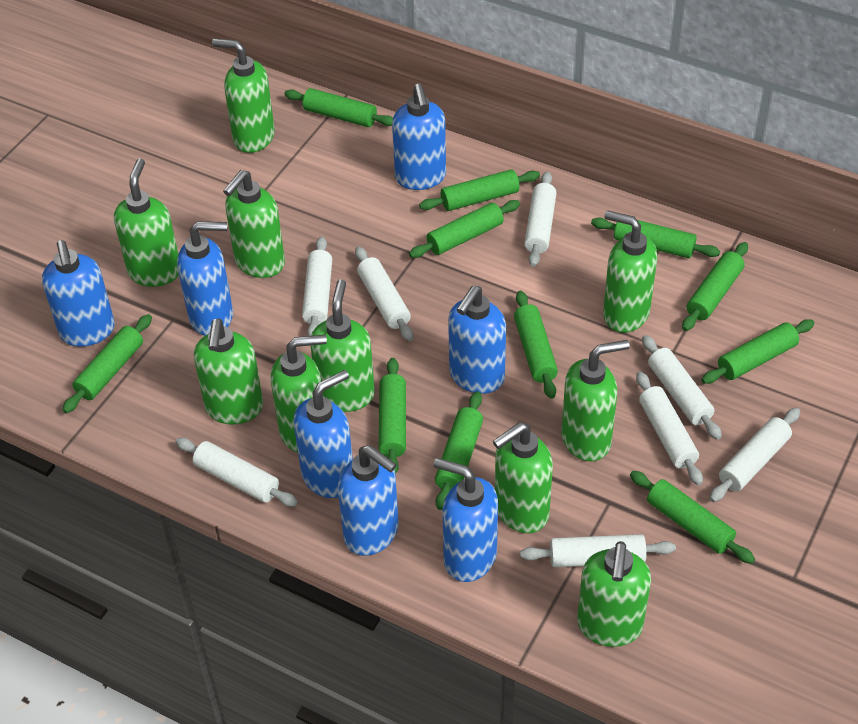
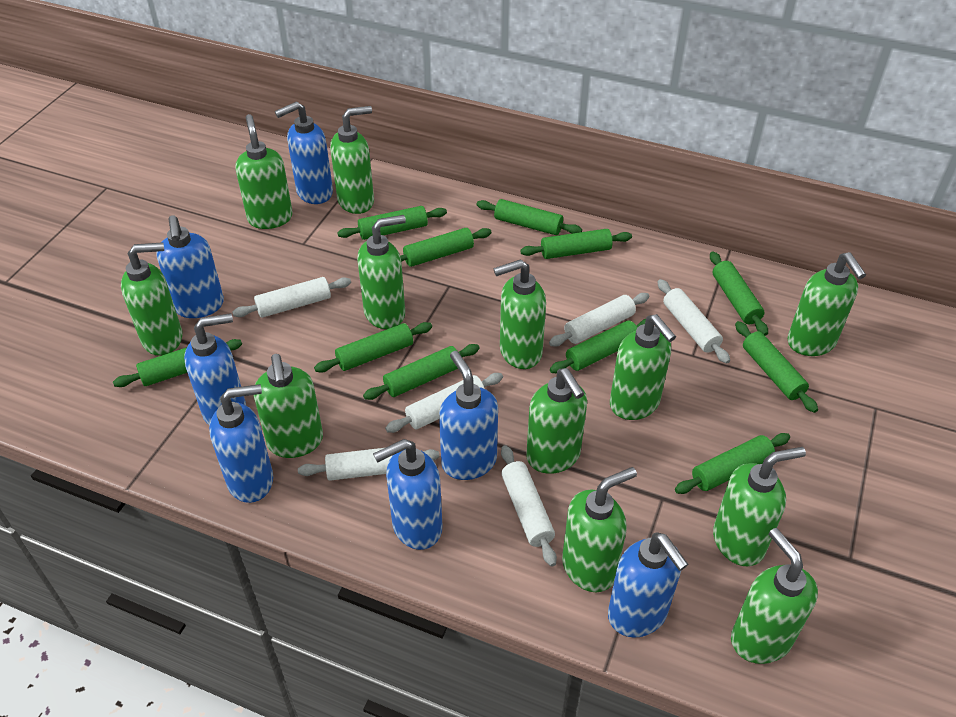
green soap dispenser: [114,158,179,287] [194,318,263,425] [212,39,275,153] [223,170,285,278] [271,335,327,452] [310,279,375,412] [493,422,553,533] [561,340,630,461] [577,541,651,647] [603,210,657,333] = 10 -> [121,242,182,356] [236,114,293,229] [253,354,323,458] [330,106,374,214] [357,215,406,329] [494,259,546,369] [526,368,587,474] [562,467,637,592] [610,314,676,420] [713,447,806,566] [731,528,818,664] [787,252,866,356] = 12
white rolling pin: [176,438,298,507] [302,237,332,336] [355,246,413,341] [520,534,676,567] [524,171,557,267] [636,371,703,485] [642,335,722,440] [709,408,800,502] = 8 -> [232,277,351,318] [298,448,440,481] [385,373,503,433] [501,445,557,567] [549,293,649,347] [657,279,730,364] = 6

